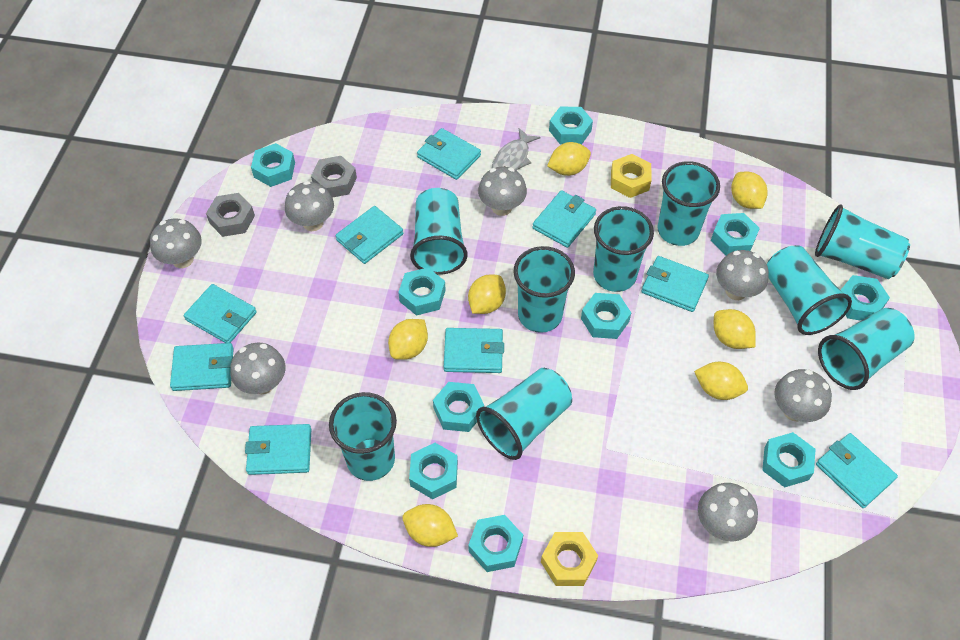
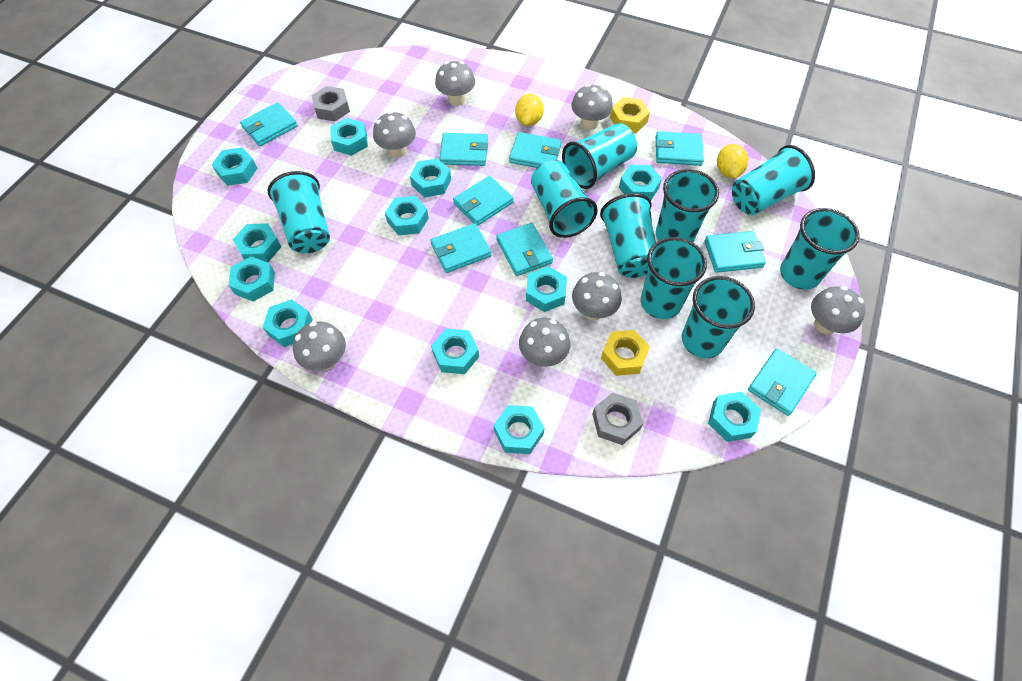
grey fish: [492,128,541,171] = 1 -> none = 0
turquoise nut: [251,143,295,187] [398,268,446,316] [409,443,458,499] [433,382,484,432] [468,515,523,572] [549,107,593,145] [581,293,631,339] [711,213,760,255] [762,432,815,488] [841,275,890,321] = 10 -> [212,147,258,186] [229,256,275,302] [233,223,281,263] [263,299,313,347] [330,118,368,156] [385,196,429,235] [410,158,451,197] [431,328,479,374] [494,405,544,454] [526,266,567,312] [619,165,662,200] [708,392,761,442] = 12
yellow lemon: [388,319,428,360] [402,504,458,547] [468,274,506,314] [547,142,591,176] [694,362,748,400] [714,309,756,349] [731,172,768,209] = 7 -> [515,94,544,126] [717,144,748,178] = 2

